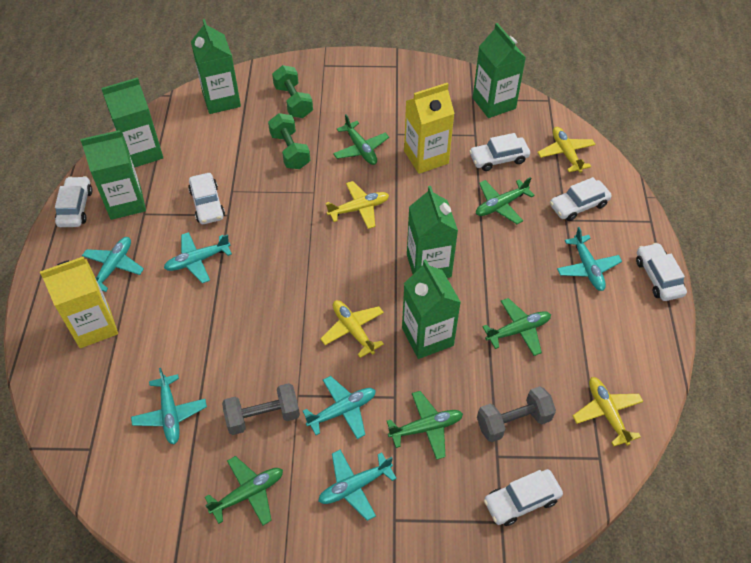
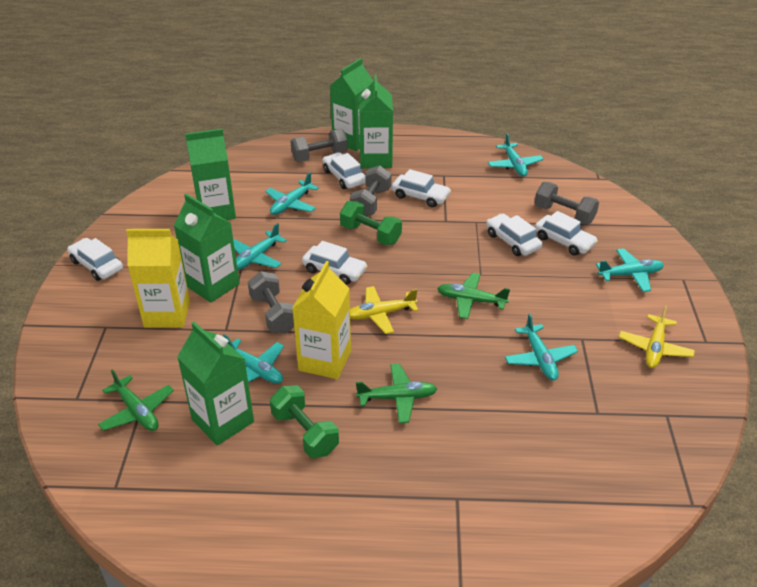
green carton: [80,130,146,220] [101,78,163,168] [191,19,241,114] [402,259,461,359] [407,186,458,278] [473,23,526,118] = 6 -> [174,194,240,303] [177,322,254,446] [185,129,236,220] [330,58,374,151] [359,75,393,168] = 5
green plane: [205,456,283,525] [333,114,389,165] [387,391,463,460] [476,177,535,224] [482,298,551,356] = 5 -> [98,369,174,431] [356,364,437,423] [437,273,510,319] = 3
grey dumbbell: [222,383,300,435] [477,386,556,442] = 2 -> [248,271,294,334] [290,129,348,162] [350,165,392,216] [535,182,599,224] = 4
yellow plane: [320,300,384,358] [325,181,389,229] [537,127,596,173] [573,377,644,447] = 4 -> [350,286,418,334] [619,305,695,368] = 2

